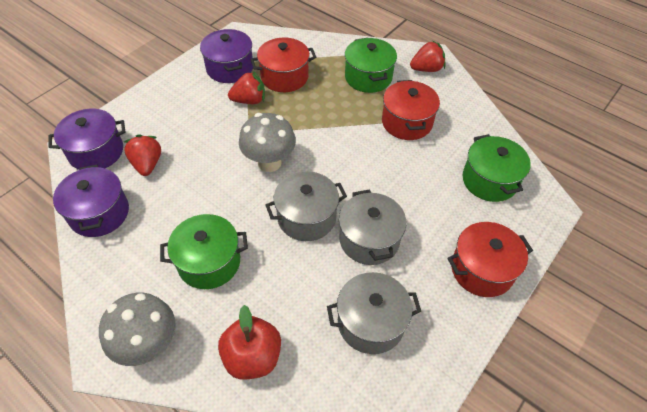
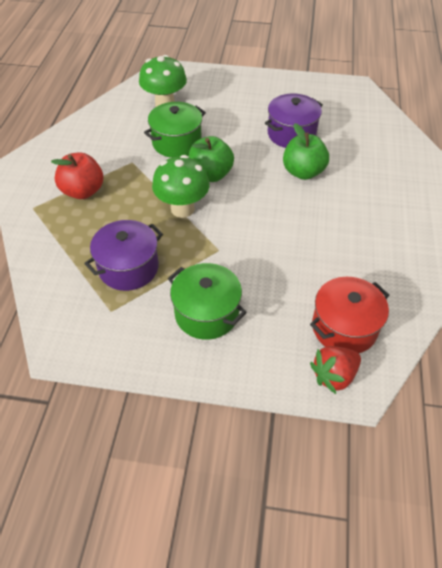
green apple: none = 0 -> [188,136,234,182] [283,123,329,180] = 2
green mushroom: none = 0 -> [139,55,187,107] [152,155,210,218] = 2
green pot: [160,214,248,289] [345,38,397,93] [463,134,531,202] = 3 -> [144,102,206,158] [168,263,247,340] = 2
grey mushroom: [99,293,176,366] [239,113,296,172] = 2 -> none = 0
grey pot: [266,171,347,241] [327,272,421,354] [339,189,406,265] = 3 -> none = 0
purple pot: [48,109,126,170] [53,165,129,237] [200,29,253,83] = 3 -> [84,220,163,291] [265,94,323,148] = 2
red pot: [250,38,316,92] [382,80,440,140] [447,222,533,297] = 3 -> [310,277,389,353] = 1
red strawberry: [124,134,161,176] [228,71,265,104] [410,40,446,72] = 3 -> [310,346,361,394] = 1

